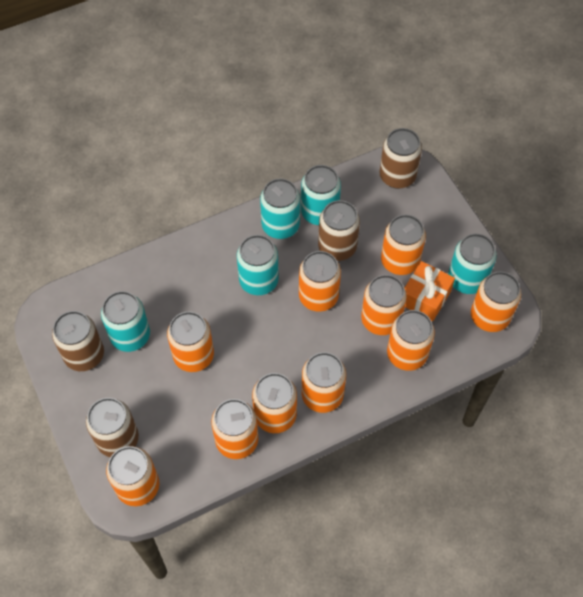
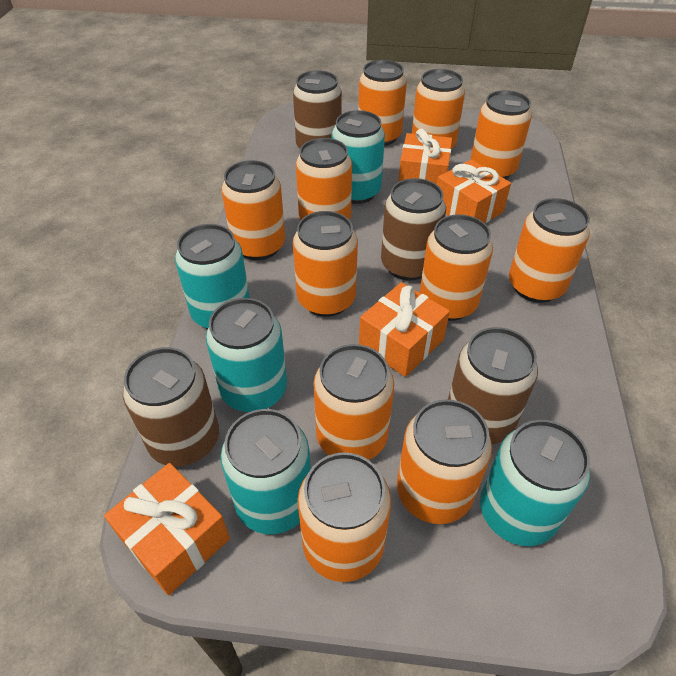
orange can: [106,446,159,506] [167,312,214,372] [211,399,258,459] [252,373,297,433] [299,251,341,312] [302,352,346,413] [361,275,407,335] [381,215,426,275] [387,310,435,371] [471,271,521,332] = 10 -> [221,160,285,260] [293,211,358,317] [296,138,352,220] [298,452,391,582] [313,344,394,460] [358,60,407,146] [397,399,492,524] [412,69,465,149] [419,215,493,321] [470,90,532,179] [509,198,590,303] = 11
orange gift: [405,261,455,321] = 1 -> [104,463,230,595] [359,282,450,377] [398,129,452,184] [437,159,511,223] = 4

